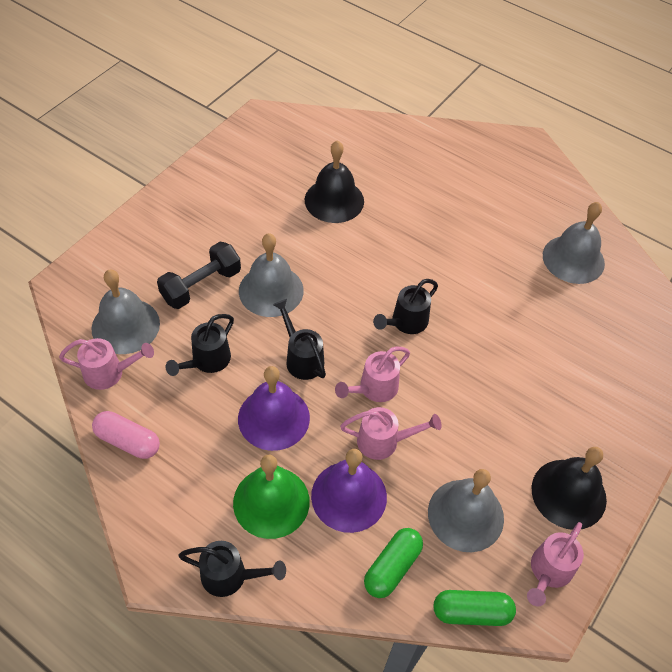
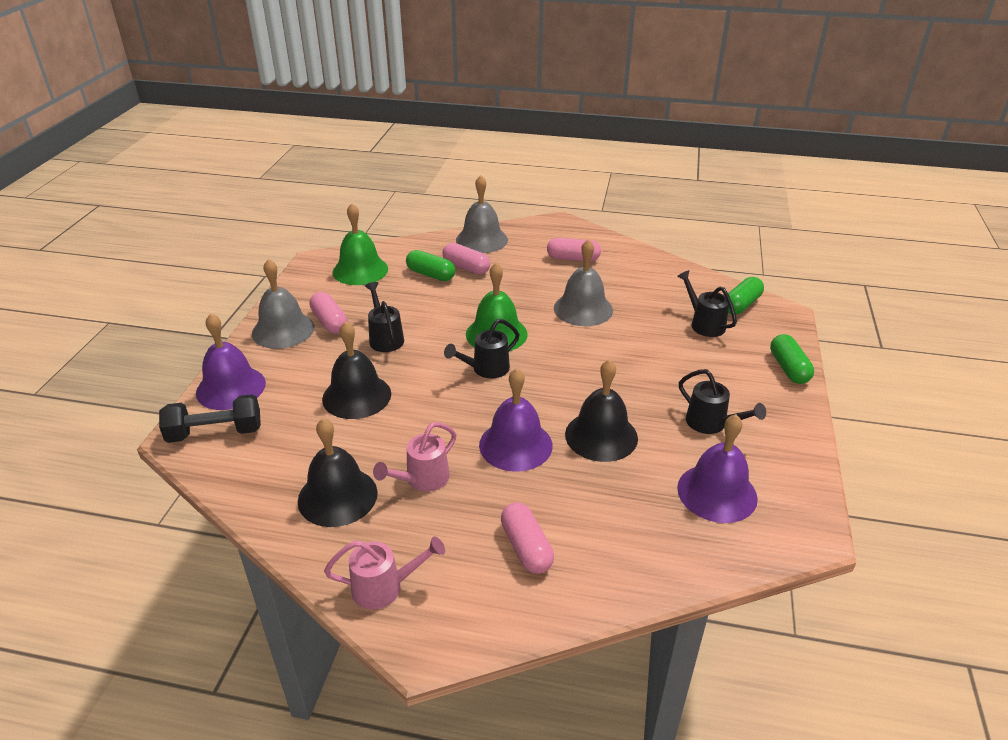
black bell: [305,140,364,223] [532,447,607,530] = 2 -> [298,418,378,527] [322,321,391,419] [565,359,638,462] = 3
green bell: [233,454,310,539] = 1 -> [332,203,388,285] [466,263,528,351] = 2
green capsule: [364,528,423,598] [433,590,516,626] = 2 -> [406,250,455,281] [728,277,764,315] [770,334,814,384] = 3
grey bell: [91,269,160,354] [239,233,304,317] [428,469,504,552] [543,202,605,284] = 4 -> [252,259,315,349] [456,175,508,253] [554,239,613,326] = 3
pink capsule: [92,411,160,459] = 1 -> [310,292,347,334] [442,243,490,275] [501,502,554,574] [547,238,601,262] = 4
pink watering can: [59,338,154,390] [335,346,410,402] [340,407,442,460] [527,522,584,606] = 4 -> [324,536,445,609] [373,422,457,492] = 2
purple bell: [238,366,310,451] [311,449,387,533] = 2 -> [196,313,266,410] [479,368,553,472] [677,414,758,523] = 3

